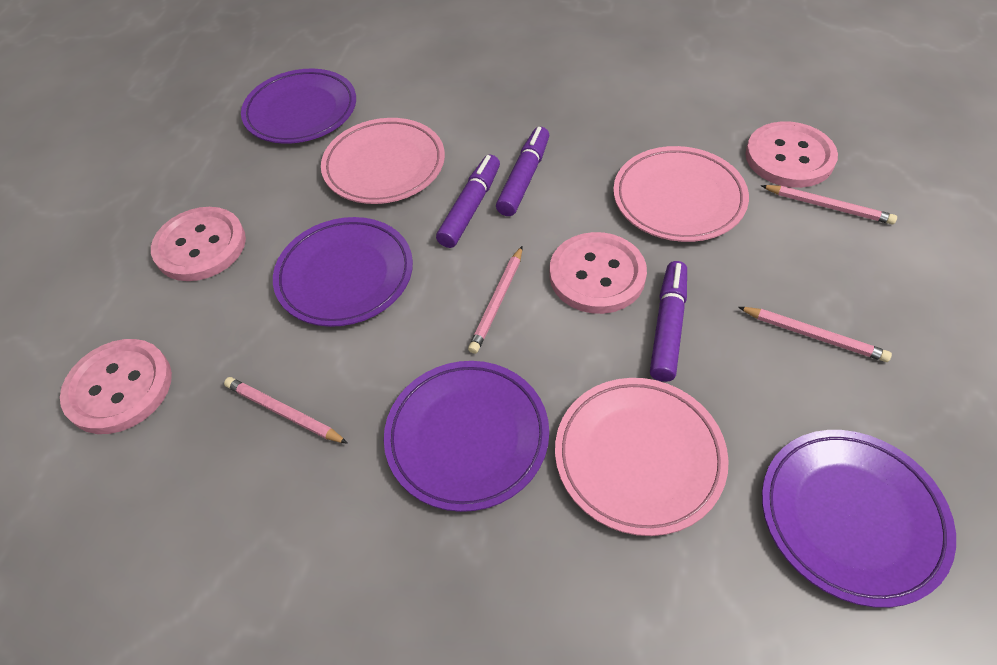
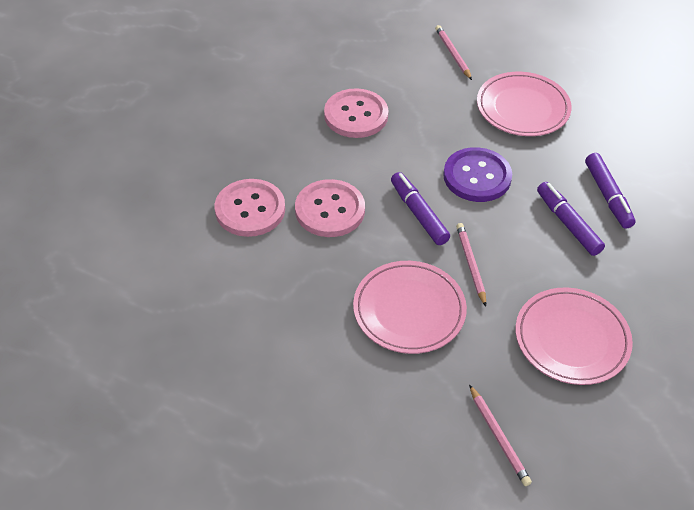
pink button: [60,339,172,434] [151,207,246,281] [549,232,647,314] [745,121,838,188] = 4 -> [215,179,285,237] [295,179,365,237] [324,88,388,138] = 3
pink pencil: [224,377,348,444] [468,246,522,354] [738,307,892,362] [761,185,897,224] = 4 -> [435,25,472,80] [456,223,486,307] [469,384,532,486] = 3
purple button: none = 0 -> [443,147,512,202] = 1
purple plate: [241,69,356,144] [273,217,413,327] [384,361,549,512] [762,430,956,608] = 4 -> none = 0

